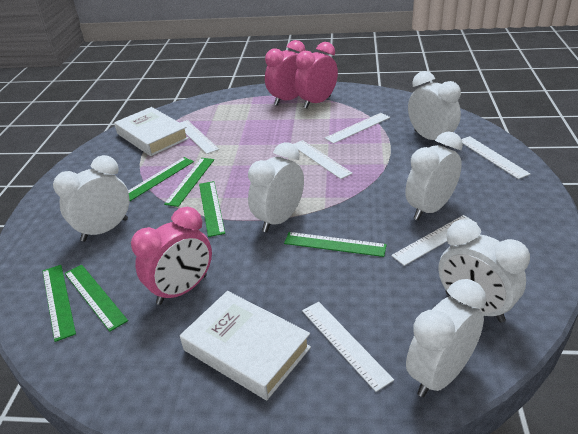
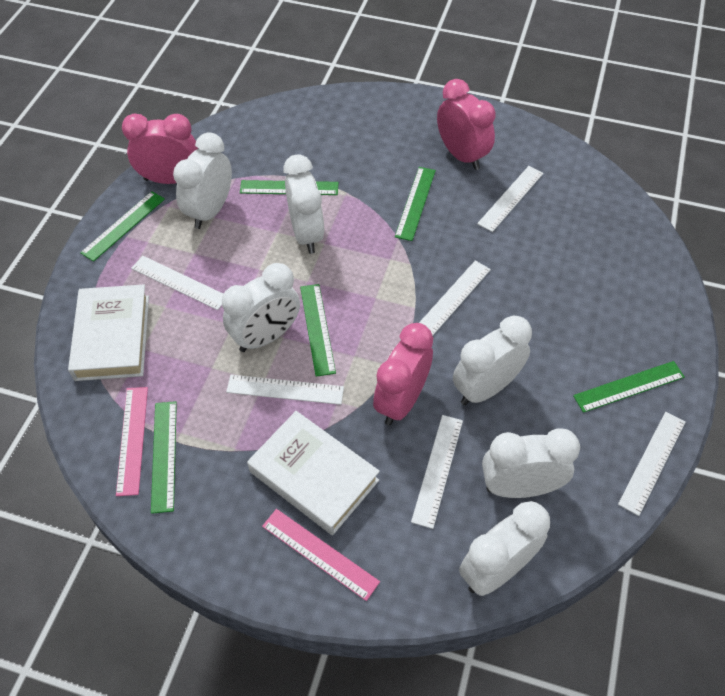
pink ruler: none = 0 -> [116,387,148,496] [262,509,380,601] = 2

